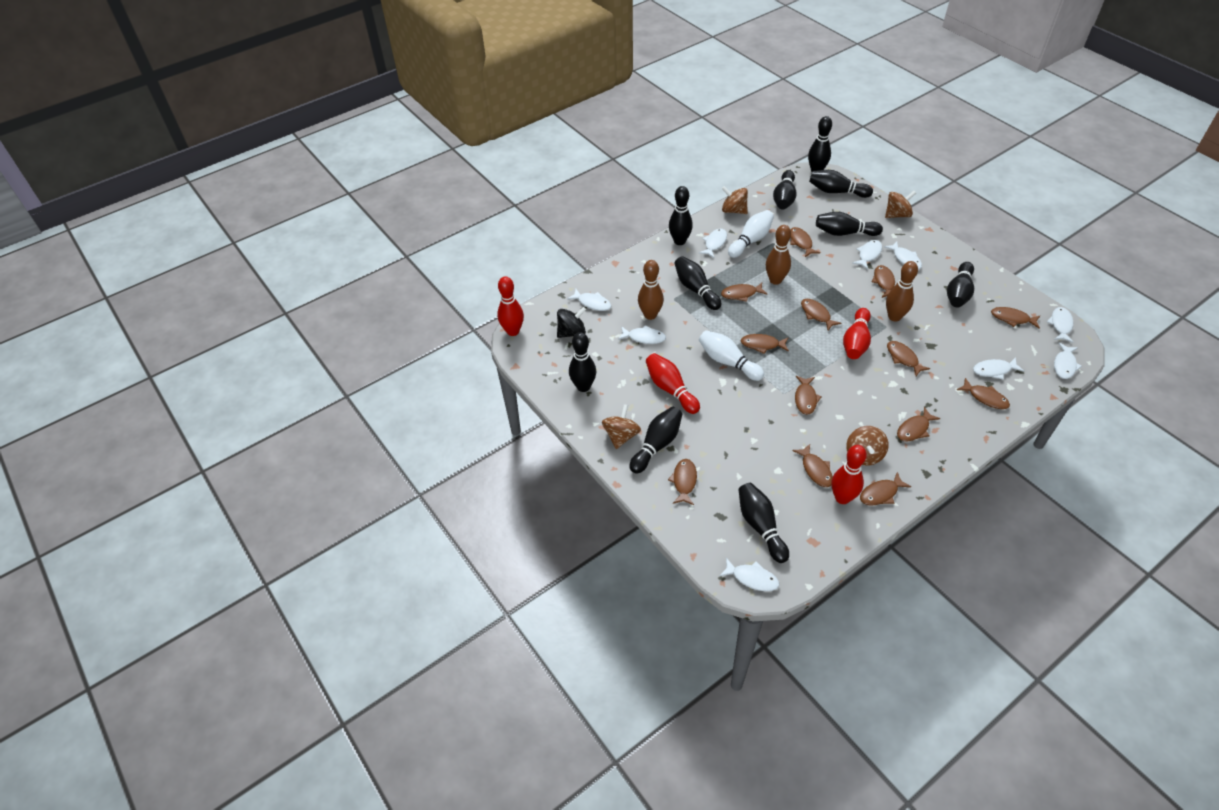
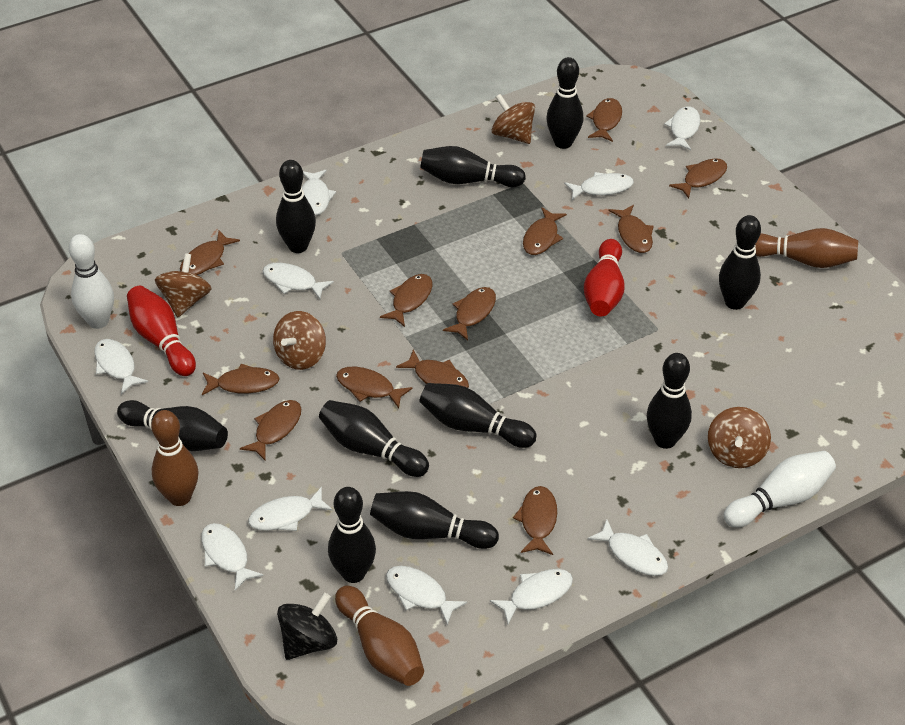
brown fish: [668,459,697,505] [721,283,767,302] [740,334,789,354] [790,227,820,257] [792,444,833,487] [795,376,822,415] [801,299,841,330] [860,472,911,505] [871,265,895,298] [887,341,930,376] [897,407,941,442] [957,378,1010,409] [991,307,1040,328] = 13 -> [180,230,240,275] [202,363,280,395] [240,400,301,461] [336,367,413,408] [380,274,432,327] [396,349,469,388] [443,287,496,340] [513,486,557,555] [523,207,567,255] [586,98,622,142] [609,205,654,253] [669,158,727,198] = 12
red bowling pin: [497,276,524,336] [646,353,700,414] [832,445,867,504] [843,308,871,359] = 4 -> [127,286,196,376] [584,239,625,316] = 2
white fish: [567,289,611,311] [618,325,666,344] [699,229,727,258] [719,558,779,591] [852,240,882,269] [884,241,922,269] [973,357,1024,380] [1047,307,1074,343] [1054,343,1082,379] = 9 -> [94,339,148,394] [201,523,264,591] [248,487,333,531] [263,263,334,299] [302,170,336,215] [386,566,467,626] [490,569,573,624] [564,172,634,200] [588,519,668,576] [664,106,700,150] = 10

